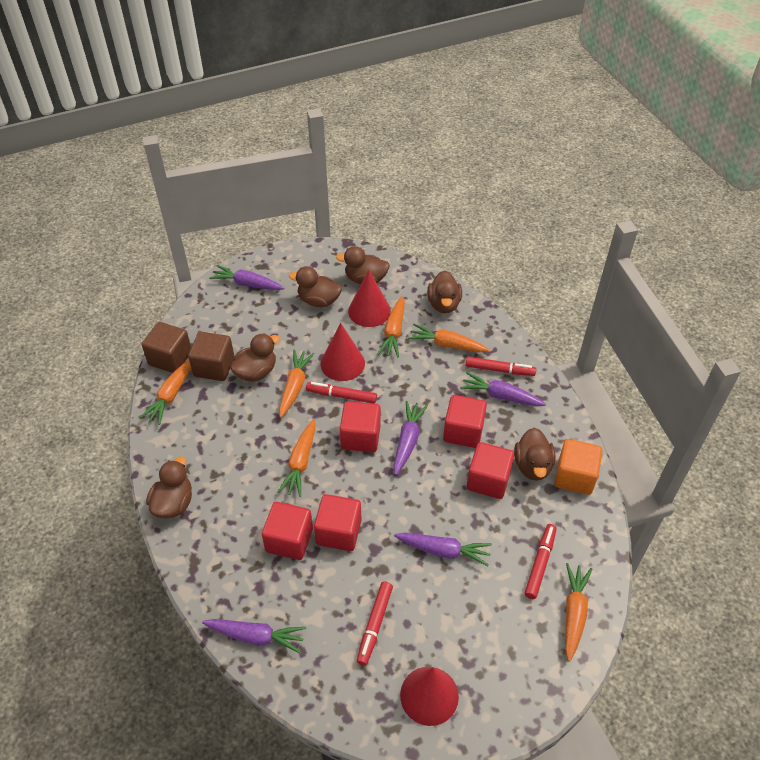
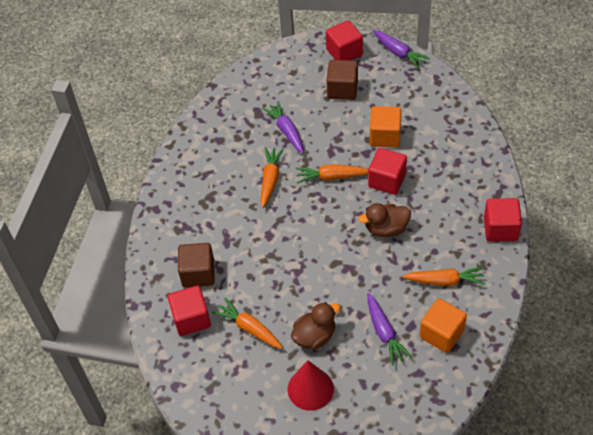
brown duck: [146,457,192,518] [230,333,280,382] [289,266,342,307] [336,246,390,284] [427,270,462,313] [514,428,555,481] = 6 -> [291,302,340,350] [358,203,411,237] = 2
orange carrot: [140,360,191,425] [278,419,316,497] [279,350,315,418] [378,296,405,357] [408,324,490,352] [565,563,592,662] = 6 -> [212,298,283,349] [260,147,284,208] [296,164,368,184] [403,266,485,286] = 4
orange cube: [554,439,603,495] = 1 -> [370,106,402,147] [419,298,467,353] = 2
purple carrot: [202,619,306,653] [209,265,284,291] [394,401,428,475] [394,532,492,566] [460,372,546,406] = 5 -> [262,101,304,153] [367,293,412,365] [373,30,430,69] = 3
red cone: [321,323,365,381] [348,270,391,327] [400,667,459,726] = 3 -> [288,360,334,411] = 1
red cube: [262,502,313,560] [314,494,362,551] [340,401,381,452] [443,395,487,448] [467,442,514,499] = 5 -> [168,286,211,336] [326,20,363,61] [368,148,407,195] [484,198,522,241] = 4
red marker: [306,382,377,404] [357,582,393,666] [465,356,536,376] [525,524,557,599] = 4 -> none = 0

